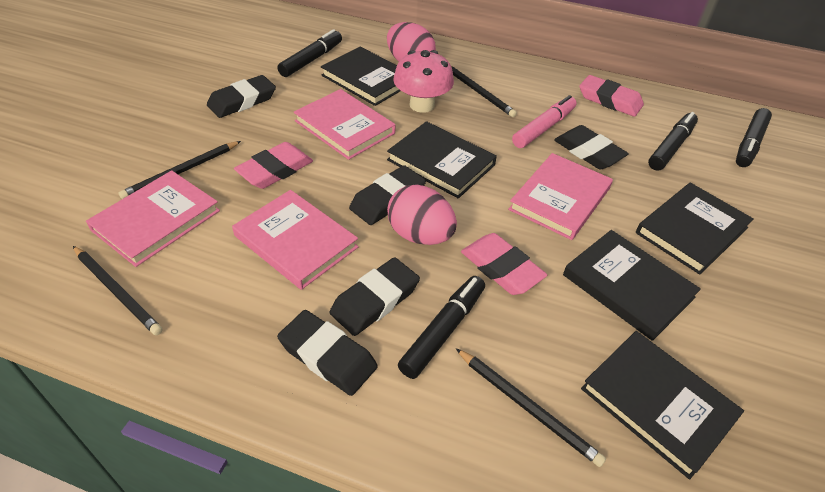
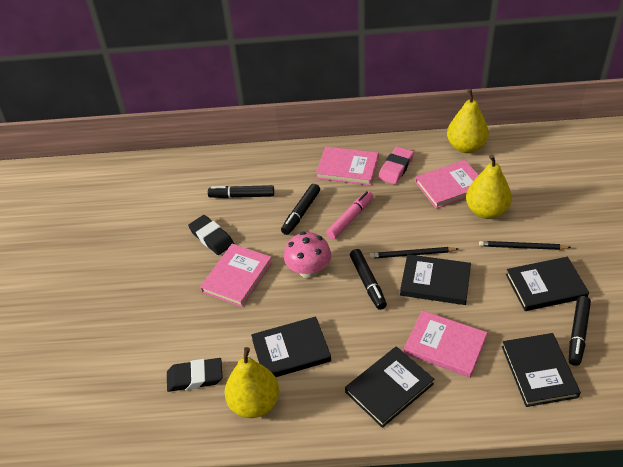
black eraser: [207,75,276,118] [277,310,378,396] [330,257,420,336] [349,165,426,225] [554,125,629,169] = 5 -> [167,358,222,392] [188,215,234,255] = 2
black pencil: [73,246,163,335] [118,141,241,199] [451,66,517,117] [456,348,606,467] = 4 -> [370,247,458,259] [479,241,571,250] = 2
pink egg: [387,22,436,62] [387,184,457,245] = 2 -> none = 0
pink eraser: [234,142,313,189] [461,233,547,295] [579,75,644,117] = 3 -> [378,146,414,185] = 1
yellow pear: none = 0 -> [225,347,279,418] [447,89,489,153] [466,154,512,219] = 3

